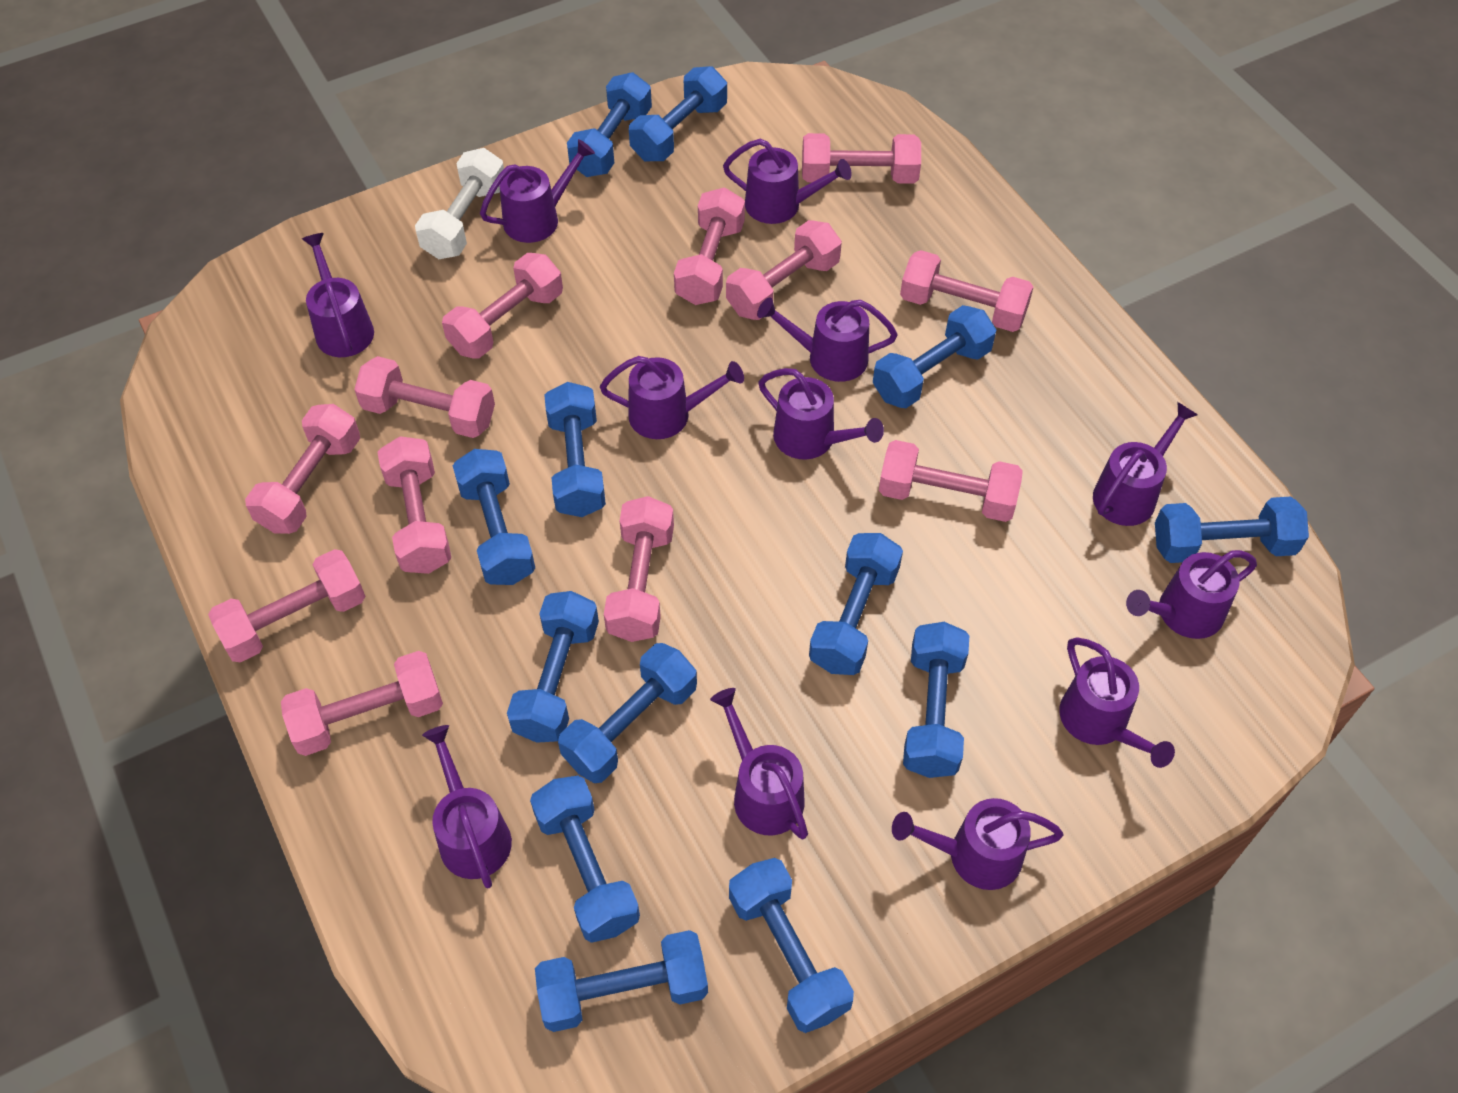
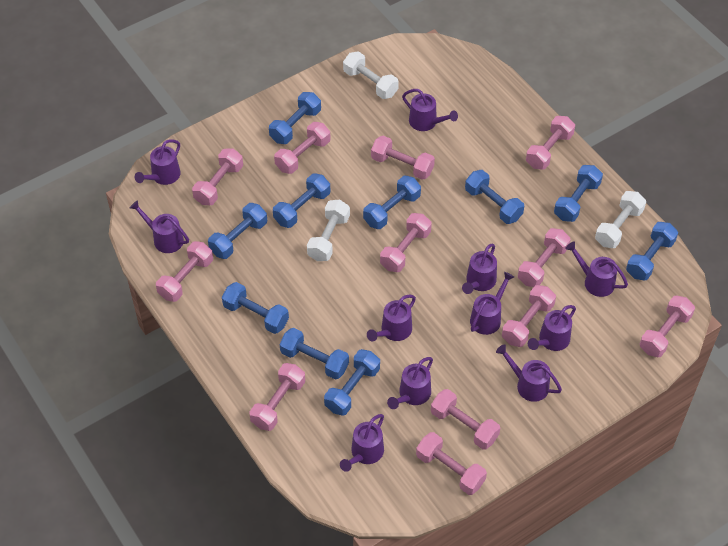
blue dumbbell: [453,449,535,585] [507,591,599,743] [530,776,640,943] [535,930,708,1032] [544,382,606,517] [558,643,697,783] [567,72,652,177] [629,66,727,161] [729,858,854,1033] [809,533,903,675] [873,305,996,408] [903,622,969,778] [1155,496,1309,563] = 13 -> [208,203,267,259] [222,282,289,334] [269,92,321,144] [273,173,330,228] [280,328,349,379] [324,349,380,416] [363,176,421,229] [465,170,524,224] [554,165,603,222] [626,222,678,281] = 10
purple watering can: [302,233,374,357] [422,725,512,888] [480,139,595,243] [600,356,744,439] [710,688,808,839] [723,139,852,224] [757,297,897,382] [758,368,884,460] [892,798,1063,890] [1059,637,1175,768] [1093,402,1198,526] [1126,550,1257,639] = 12 -> [130,200,189,253] [135,139,181,185] [340,414,384,472] [367,295,416,341] [387,357,433,409] [402,89,458,131] [462,244,497,294] [470,272,514,335] [496,344,562,402] [528,305,576,351] [565,242,628,297] = 11
white dumbbell: [415,148,504,259] = 1 -> [307,200,350,261] [343,51,399,99] [595,191,646,248] = 3

